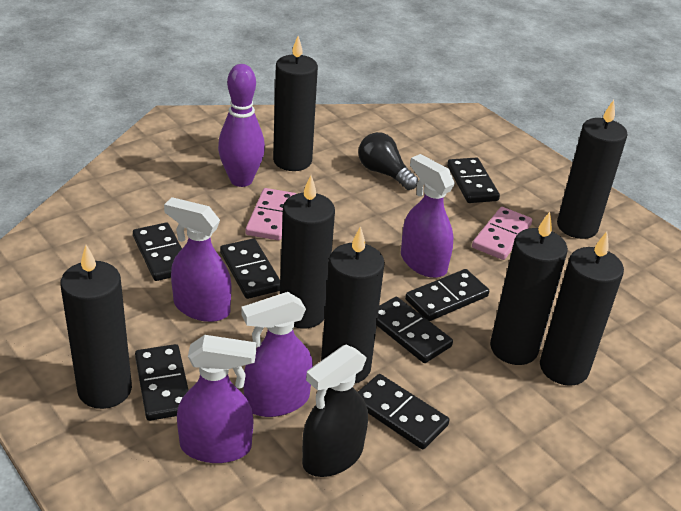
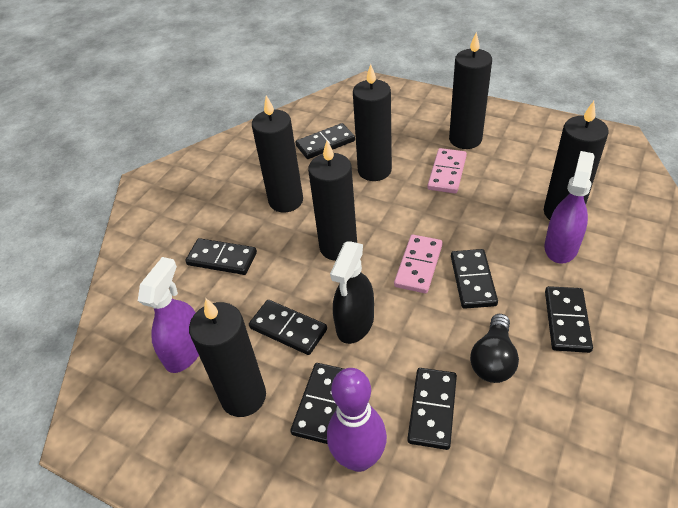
black candle: [60,245,132,409] [273,36,318,171] [280,175,335,329] [321,226,385,383] [490,212,568,365] [540,232,624,386] [557,100,628,239] = 7 -> [189,298,266,417] [252,95,303,213] [308,140,357,261] [353,64,392,181] [449,32,492,149] [544,101,609,220] = 6
purple spray bottle: [164,197,231,322] [177,335,256,463] [241,292,313,417] [401,154,455,278] = 4 -> [138,257,199,373] [544,151,595,264] = 2

